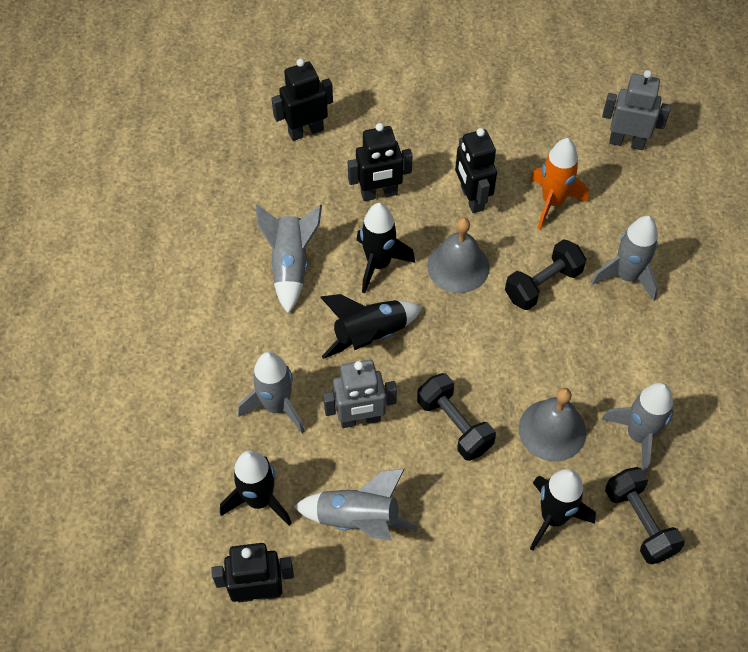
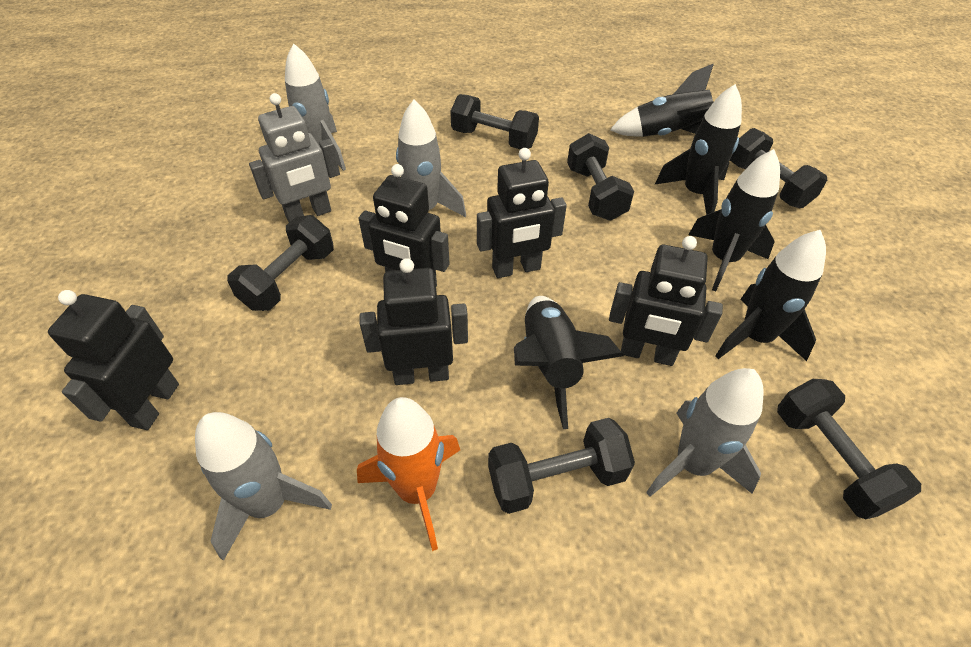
black dumbbell: [417,373,496,461] [505,239,586,310] [605,467,685,565] = 3 -> [227,215,334,311] [450,94,539,150] [488,418,635,514] [567,133,634,221] [730,128,827,208] [777,379,921,519] = 6
black robot: [211,543,294,603] [271,59,333,141] [348,123,413,201] [455,128,497,213] = 4 -> [48,290,179,430] [358,164,450,287] [360,258,468,385] [477,148,567,278] [609,236,723,366] = 5
black rocket: [220,450,292,526] [320,294,422,359] [357,203,415,293] [530,469,596,551] = 4 -> [514,296,624,429] [610,63,714,137] [655,84,742,215] [688,149,780,291] [715,230,826,361] = 5
grey bell: [427,218,490,293] [519,388,587,461] = 2 -> none = 0
grey robot: [323,360,397,428] [602,70,671,150] = 2 -> [249,93,340,222] = 1
grey rocket: [238,352,305,433] [255,204,322,313] [294,469,417,541] [591,216,658,301] [601,382,674,473] = 5 -> [195,412,332,561] [285,43,346,171] [396,100,466,217] [646,368,764,497] = 4

